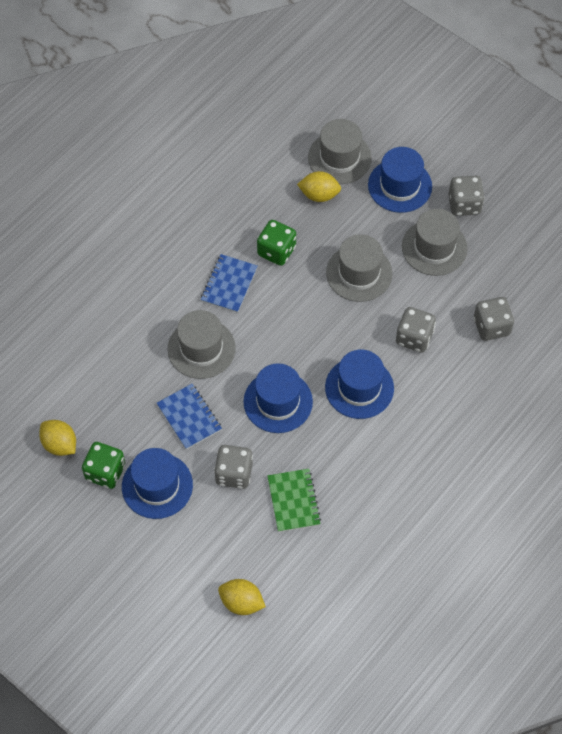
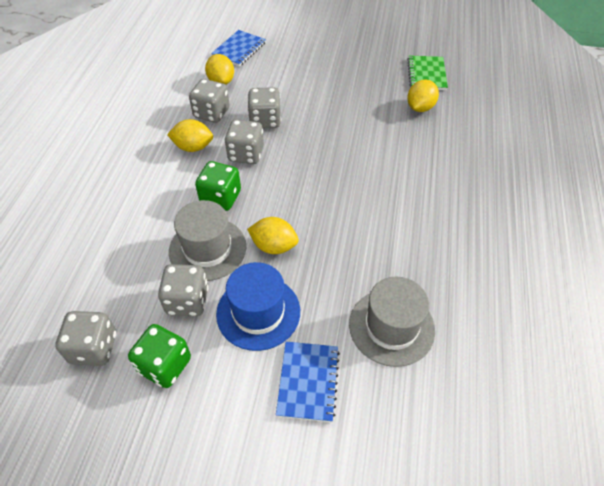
blue hat: [122,448,193,519] [243,363,313,433] [325,350,394,419] [368,147,432,213] = 4 -> [216,262,300,351] = 1
grey dice: [214,445,253,489] [396,307,436,353] [449,176,485,216] [474,297,514,341] = 4 -> [55,311,116,366] [158,264,209,316] [189,79,230,123] [225,119,264,164] [247,87,281,128] = 5
grey hat: [167,310,236,379] [308,119,372,184] [326,234,392,302] [402,209,468,276] = 4 -> [169,200,246,281] [349,277,435,367] = 2
yellow lemon: [39,420,76,456] [218,579,266,615] [297,171,341,202] = 3 -> [167,119,213,152] [205,54,234,85] [247,217,299,254] [407,79,439,112] = 4

